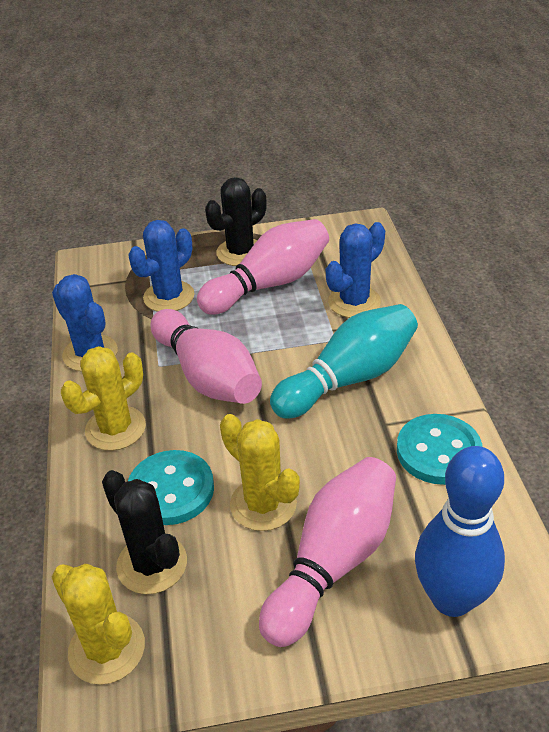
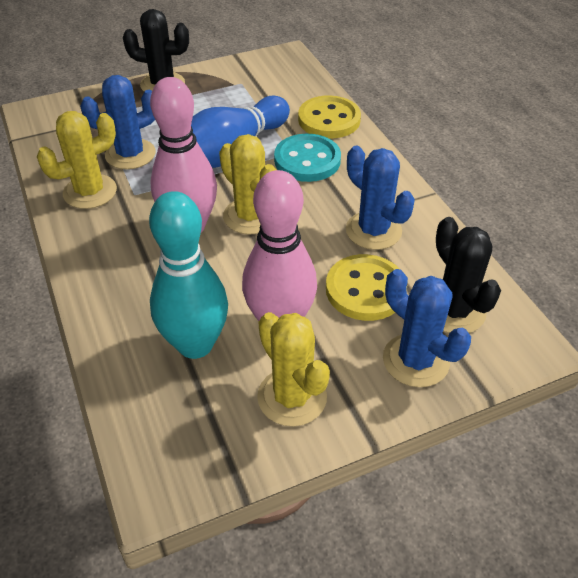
pink bowling pin: [151,309,262,404] [197,219,329,315] [259,457,396,647] = 3 -> [150,77,217,232] [242,170,317,321] = 2
turquoise button: [128,450,214,525] [397,414,482,485] = 2 -> [274,134,341,182] = 1
yellow button: none = 0 -> [298,96,361,138] [326,254,407,321] = 2

